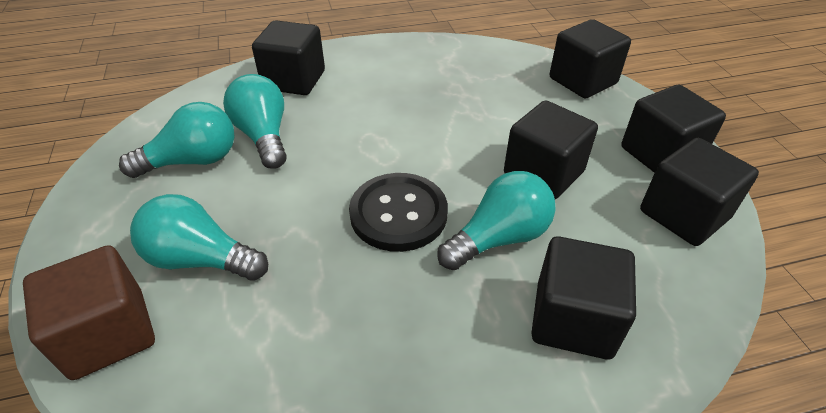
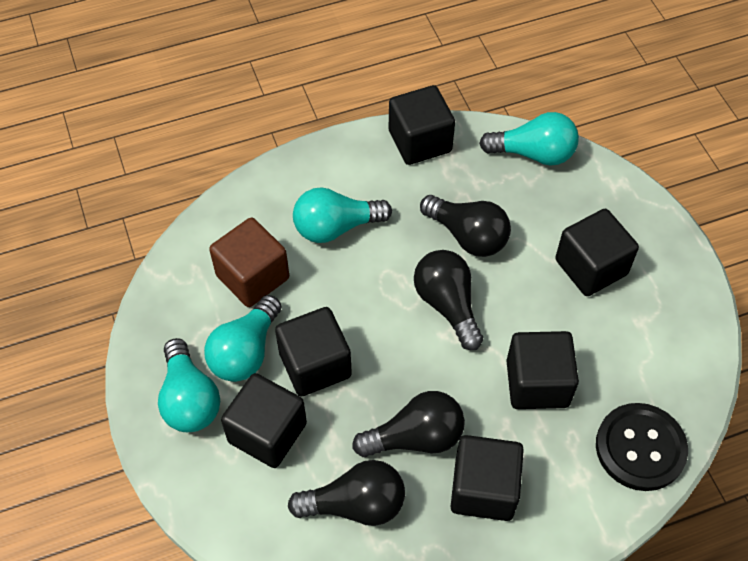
black light bulb: none = 0 -> [288,460,405,526] [352,391,465,457] [414,250,483,350] [420,195,511,257] = 4

